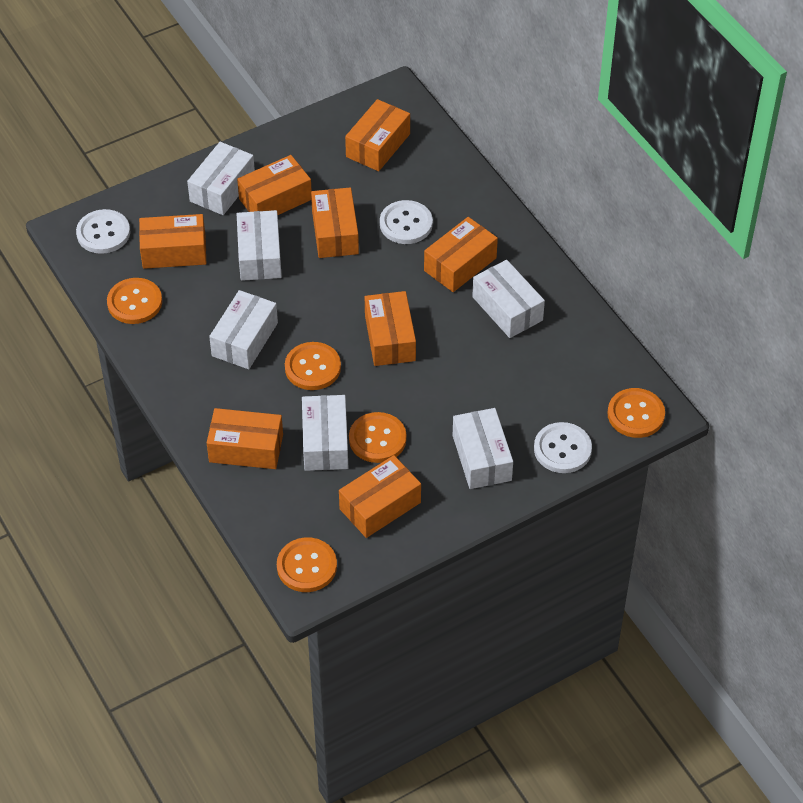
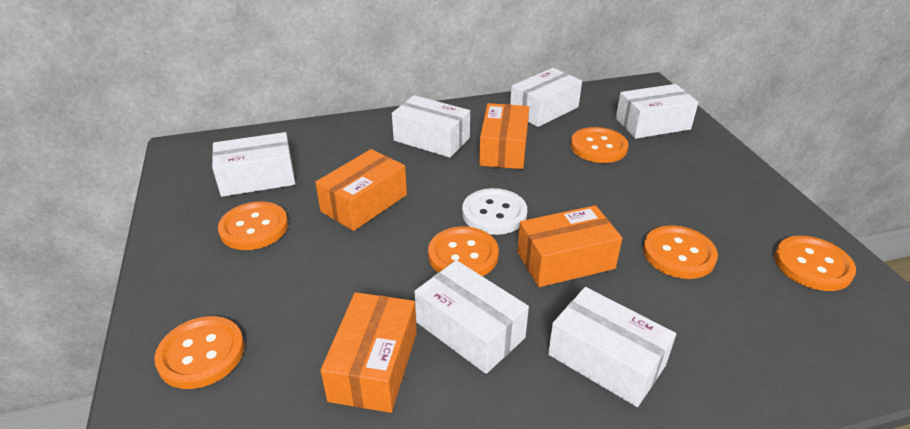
orange box: [139,214,206,269] [207,408,283,469] [237,155,312,215] [311,187,359,258] [339,455,421,538] [345,99,410,171] [365,291,416,366] [424,217,498,292] = 8 -> [315,149,407,231] [320,292,417,413] [479,103,529,169] [517,205,622,287] = 4
orange button: [107,278,162,324] [277,537,337,592] [285,342,341,390] [349,412,407,463] [607,388,665,438] = 5 -> [154,316,244,389] [218,201,288,250] [428,226,499,276] [571,127,628,163] [643,225,718,279] [774,236,856,291] = 6
white button: [76,209,130,254] [380,200,433,244] [534,422,592,473] = 3 -> [462,188,527,235] = 1

